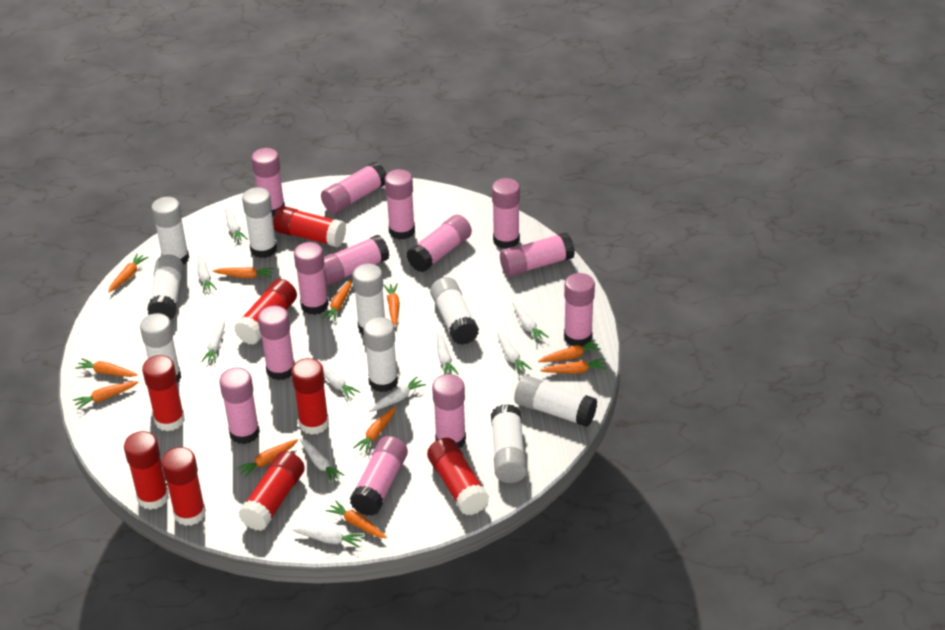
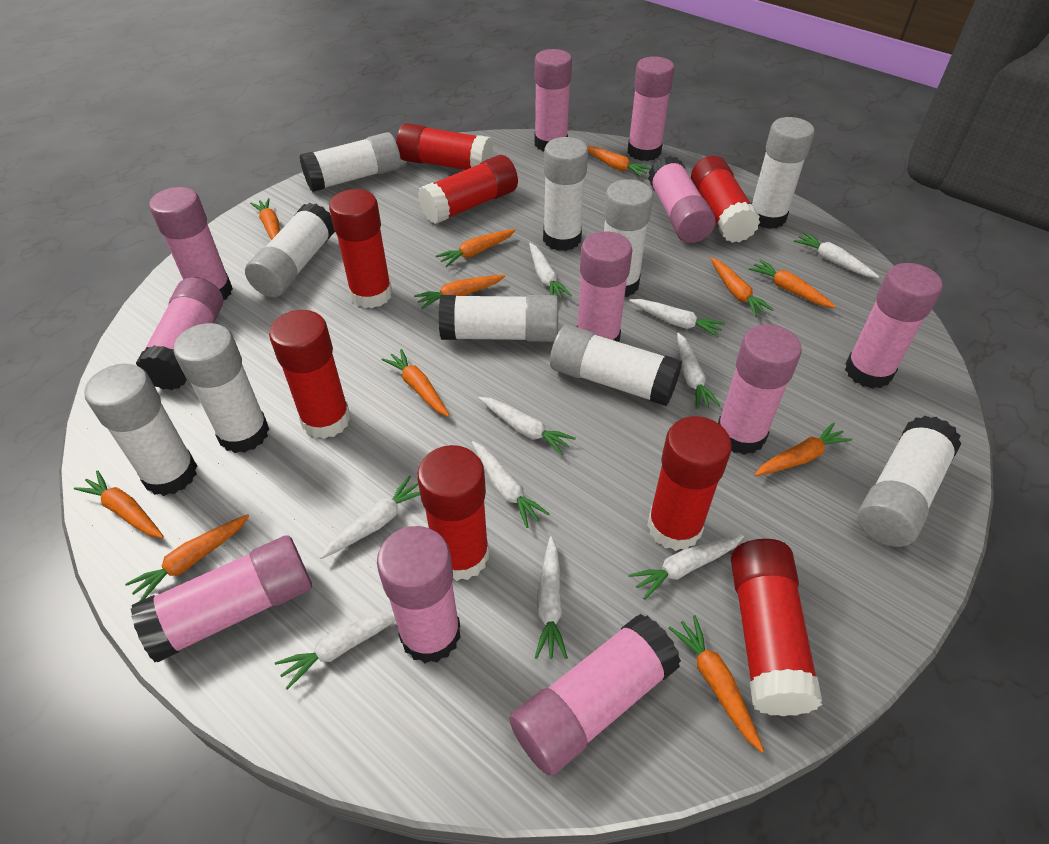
pink glue stick: [219,368,260,444] [251,148,285,217] [258,306,295,380] [294,242,329,315] [321,162,386,214] [324,235,390,285] [350,436,408,516] [385,169,415,240] [407,214,472,272] [432,374,466,448] [492,178,520,249] [500,232,575,277] [564,273,595,347] = 13 -> [131,535,312,662] [136,277,223,390] [149,187,233,300] [377,526,461,663] [510,614,681,776] [535,49,572,151] [576,231,632,342] [628,57,675,161] [648,156,716,243] [718,325,802,455] [845,263,942,389] = 11
white glue stick: [140,313,181,383] [147,255,184,321] [151,197,189,264] [242,187,277,258] [353,264,385,335] [363,317,398,392] [430,277,479,345] [491,404,527,483] [514,375,597,427] = 9 -> [85,364,197,496] [174,323,269,453] [245,202,335,297] [299,132,401,192] [439,295,558,342] [543,137,588,251] [550,325,682,406] [604,179,653,297] [751,117,815,229] [857,416,961,547] = 10

